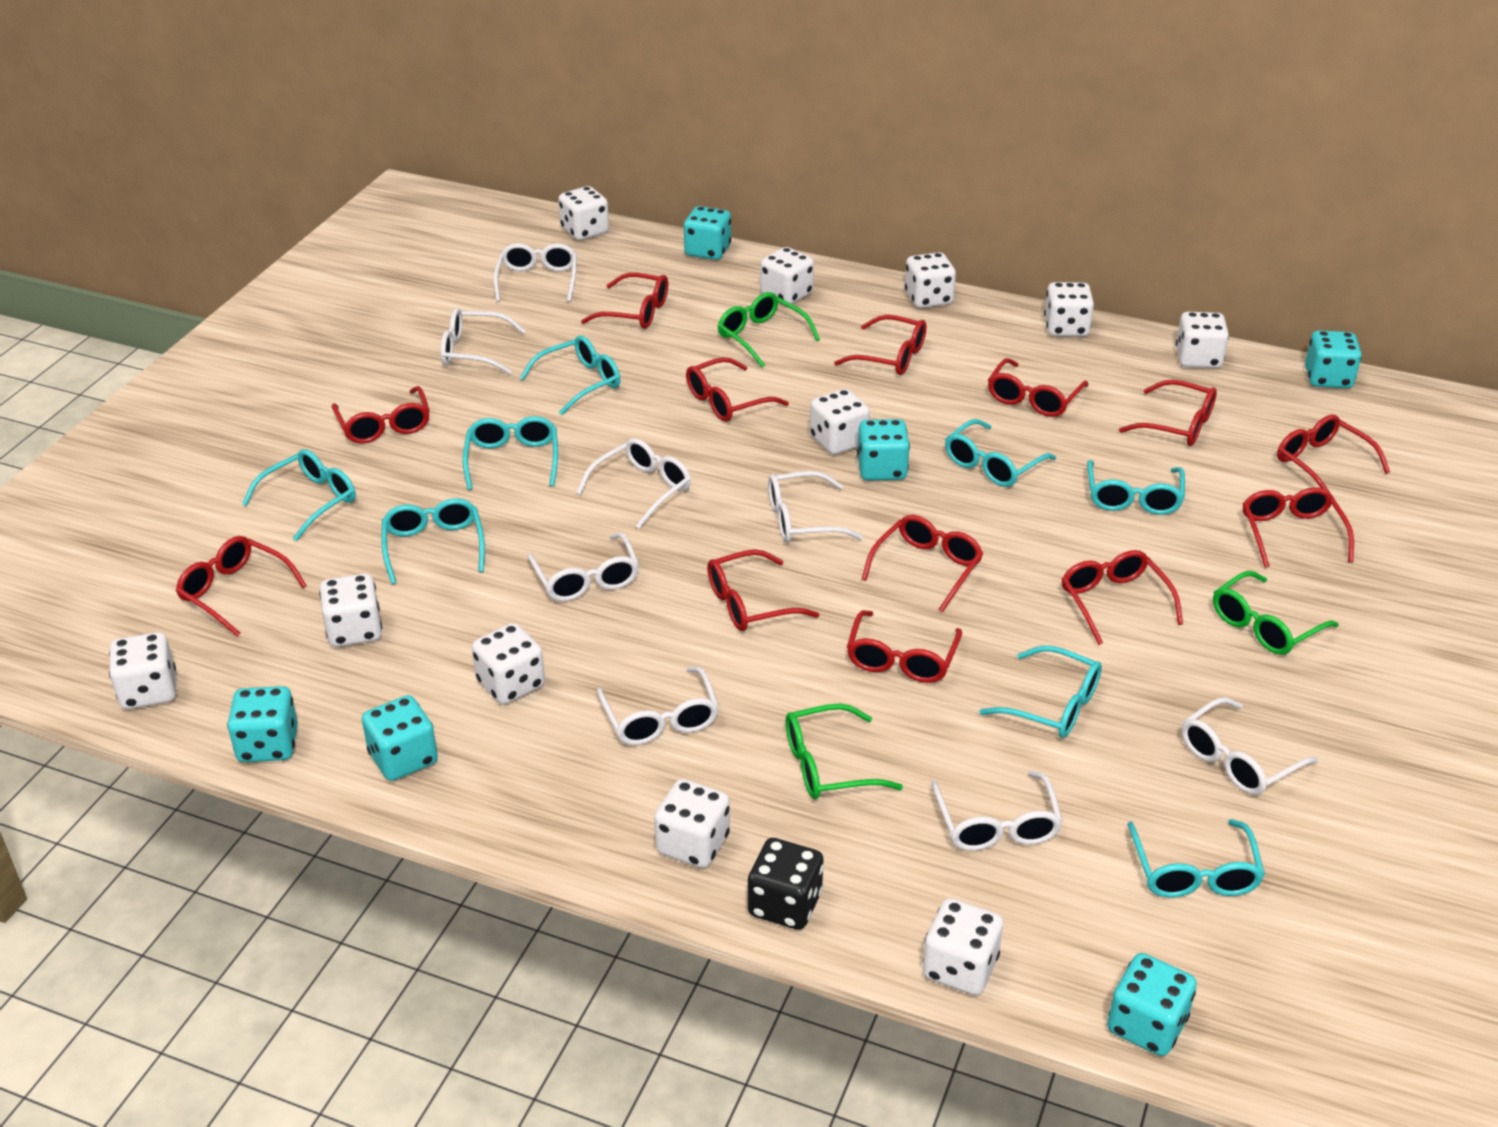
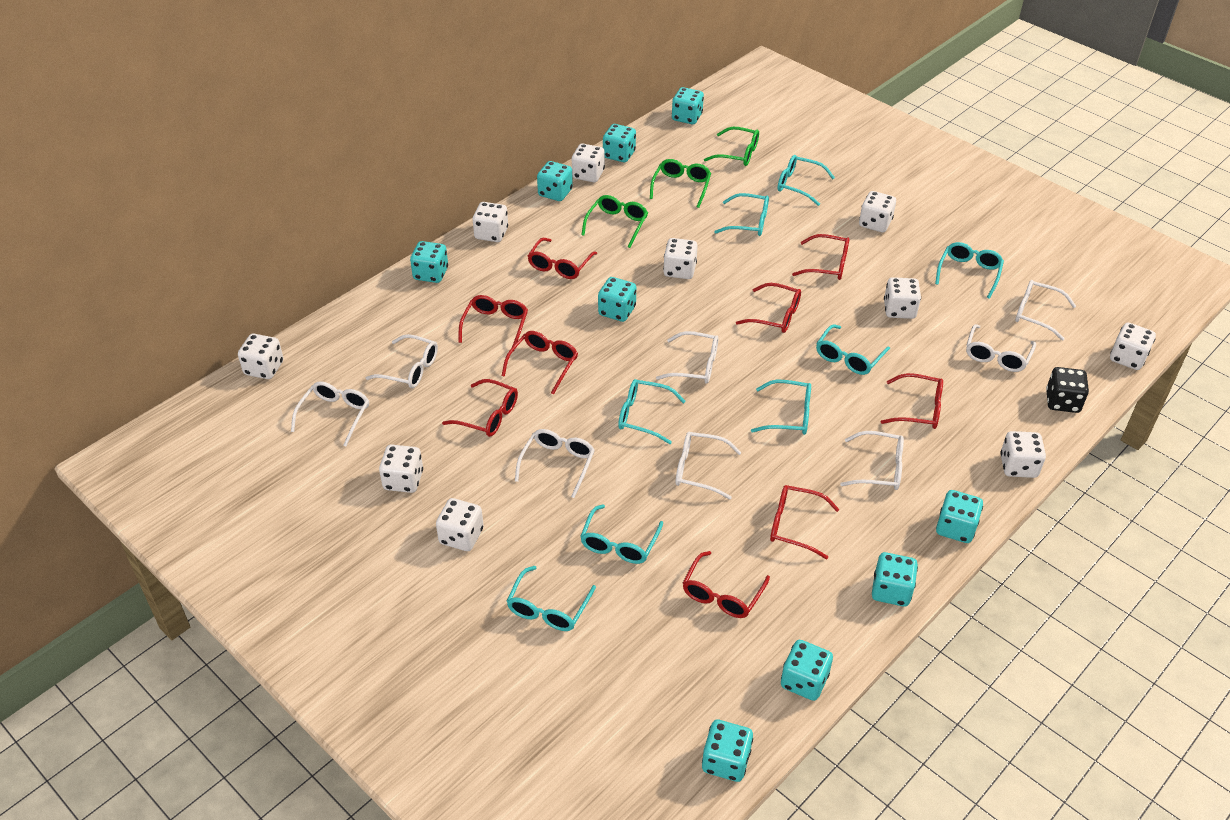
red glasses: [176,536,307,636] [332,386,430,444] [581,273,668,329] [686,357,789,422] [707,549,819,631] [834,315,927,375] [847,610,962,683] [862,515,983,612] [988,358,1089,417] [1062,550,1183,645] [1119,380,1217,446] [1243,487,1354,568] [1277,414,1390,497] = 13 -> [442,379,518,437] [458,295,528,352] [502,331,578,395] [528,238,597,279] [683,551,770,618] [736,283,801,333] [770,485,839,559] [792,234,849,280] [881,373,943,429] = 9
turquoise dice: [227,686,298,762] [362,695,438,781] [684,206,731,260] [857,419,910,481] [1107,953,1197,1056] [1305,330,1362,388] = 6 -> [410,241,448,283] [537,161,573,201] [598,277,636,322] [603,124,636,162] [672,87,704,124] [702,720,753,782] [781,640,833,701] [872,552,918,607] [936,490,983,543] = 9
white dice: [109,632,176,709] [319,573,382,647] [472,623,545,704] [558,186,609,240] [654,779,730,868] [760,247,814,304] [810,389,870,455] [905,252,956,308] [922,898,1003,995] [1044,282,1094,337] [1176,312,1229,368] = 11 -> [238,334,283,379] [379,444,423,493] [436,498,484,551] [473,202,508,242] [572,143,605,182] [663,238,698,279] [859,191,896,232] [884,277,921,319] [1000,431,1046,478] [1110,322,1156,370] = 10

